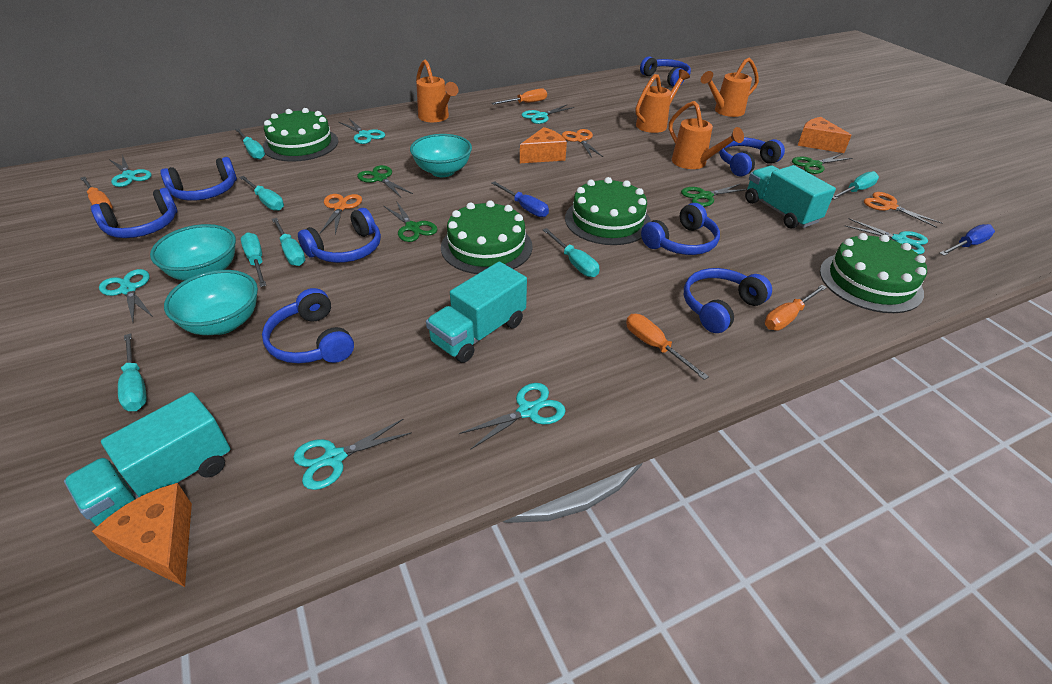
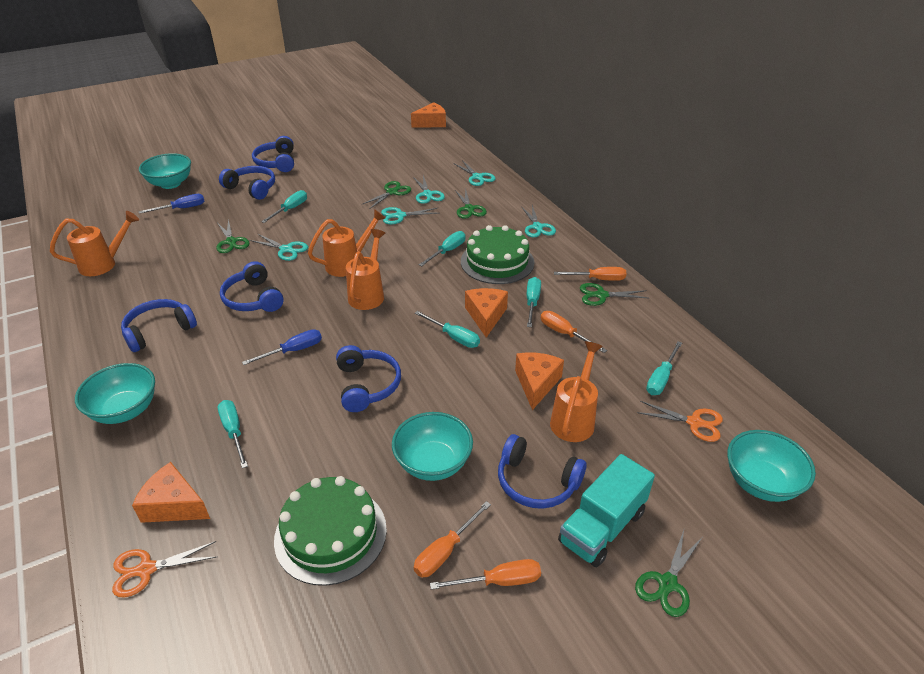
blue headphones: [91,188,178,238] [160,157,237,201] [262,288,354,364] [298,208,381,263] [640,56,691,87] [641,203,720,255] [684,268,772,333] [719,137,785,176] = 8 -> [121,299,197,352] [219,166,275,200] [220,261,284,312] [252,136,294,172] [336,345,401,412] [498,434,587,509] = 6
green cake: [262,108,338,162] [441,200,533,274] [565,177,651,245] [820,233,927,313] = 4 -> [274,476,387,586] [461,225,534,284] = 2
green scissors: [357,165,413,197] [384,201,438,242] [681,184,747,207] [792,154,852,174] = 4 -> [216,219,249,253] [361,181,411,209] [455,188,487,219] [580,283,648,306] [635,530,702,617] = 5
orange cheese: [92,483,192,587] [520,127,567,163] [798,117,852,153] = 3 -> [132,462,210,523] [411,102,446,128] [465,288,508,338] [515,352,564,410] = 4
orange scissors: [320,194,362,235] [562,129,603,158] [864,192,942,228] = 3 -> [112,541,216,597] [637,401,723,442] = 2
turquoise bowl: [150,224,236,281] [164,270,258,335] [410,134,472,177] = 3 -> [75,363,155,424] [139,153,191,189] [392,412,473,481] [727,430,816,502] = 4
turquoise scissors: [99,269,153,322] [109,154,152,187] [293,419,412,490] [339,118,385,144] [459,383,566,450] [522,105,575,124] [845,218,928,254] = 7 -> [250,234,308,261] [381,207,438,225] [413,176,445,204] [453,160,496,186] [521,205,556,237] = 5
turquoise screwdriver: [118,333,147,411] [235,128,265,160] [239,176,284,211] [241,232,266,287] [272,218,305,266] [543,228,599,277] [832,171,879,200] = 7 -> [218,400,248,468] [261,190,307,223] [415,311,480,348] [419,231,465,267] [527,277,541,327] [646,341,682,395] = 6
turquoise truck: [64,392,230,526] [426,262,527,363] [745,165,836,228] = 3 -> [558,454,655,567] = 1

